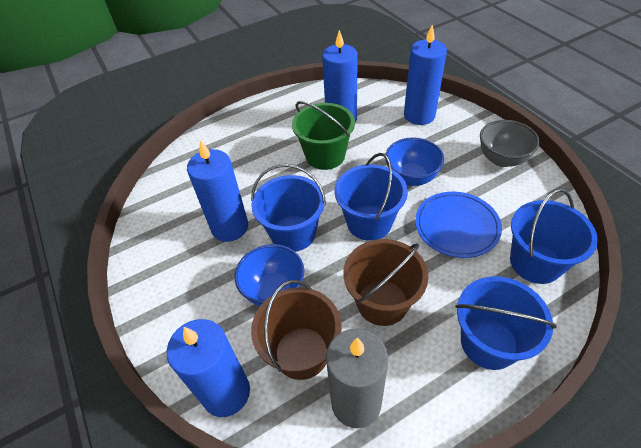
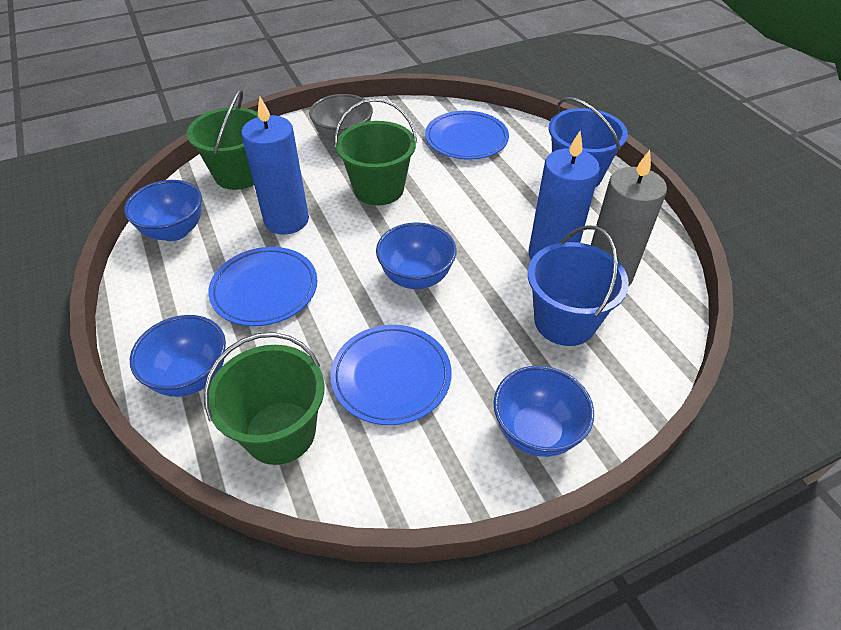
blue bowl: [235,244,304,306] [385,137,444,186] = 2 -> [124,180,202,241] [130,315,226,397] [376,222,457,289] [493,366,594,457] = 4
blue bucket: [251,164,326,252] [335,153,408,241] [455,276,557,370] [510,188,598,284] = 4 -> [528,225,629,346] [548,97,628,187] = 2
blue candle: [167,319,250,417] [187,140,248,242] [322,30,358,123] [404,24,447,125] = 4 -> [241,97,309,234] [528,131,600,260] = 2
blue plate: [415,192,502,258] = 1 -> [208,247,317,326] [330,325,452,425] [425,111,509,160] = 3
brown bucket: [251,280,341,380] [343,239,429,326] = 2 -> none = 0
green bucket: [292,101,355,170] = 1 -> [187,89,258,190] [204,332,324,465] [335,98,417,205] = 3

